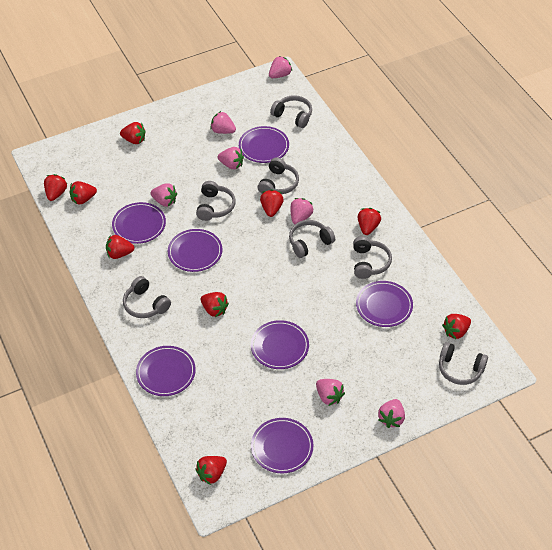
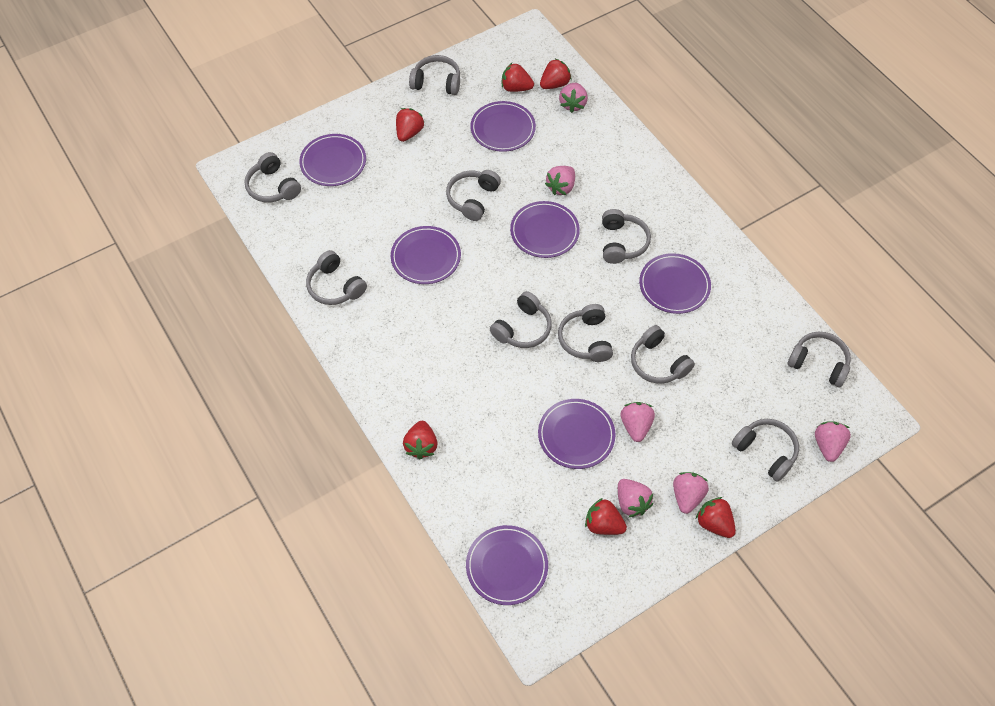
grey headphones: [123,276,171,318] [196,181,236,221] [258,157,299,194] [270,95,312,128] [289,220,335,258] [353,236,392,279] [439,342,488,385] = 7 -> [244,152,301,203] [306,250,367,305] [409,55,460,95] [446,170,501,221] [490,291,552,348] [558,304,613,362] [602,209,651,264] [631,325,695,384] [732,419,799,482] [787,332,851,387] = 10
pink strawberry: [151,183,177,207] [210,111,236,134] [218,147,244,169] [269,56,292,78] [290,198,313,224] [316,379,345,406] [378,399,405,428] = 7 -> [545,166,575,195] [559,83,588,113] [618,479,654,518] [621,402,655,442] [673,472,709,514] [815,421,851,462] = 6
red strawberry: [44,174,67,201] [70,181,97,205] [106,235,135,259] [120,122,146,144] [195,456,227,485] [201,292,229,317] [260,190,284,217] [358,208,381,235] [442,314,471,339] = 9 -> [396,108,425,142] [403,421,438,459] [502,63,534,92] [540,58,572,89] [585,498,627,535] [696,497,736,538] = 6

